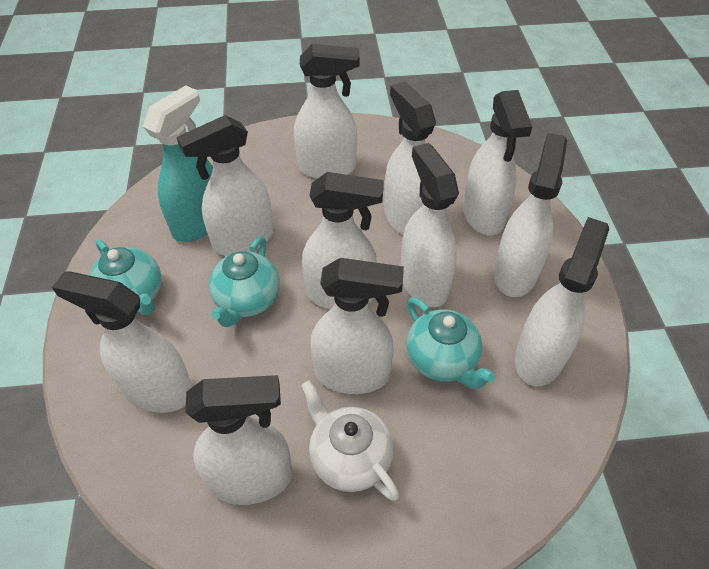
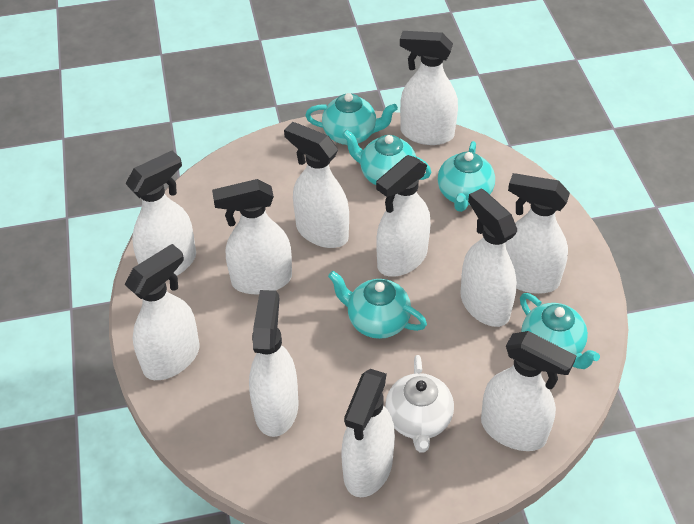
turquoise spray bottle: [143,85,213,242] = 1 -> none = 0
turquoise teapot: [89,240,162,315] [209,236,280,327] [406,297,495,389] = 3 -> [305,93,398,145] [328,271,427,339] [342,130,432,185] [438,141,495,212] [520,293,600,369] = 5

